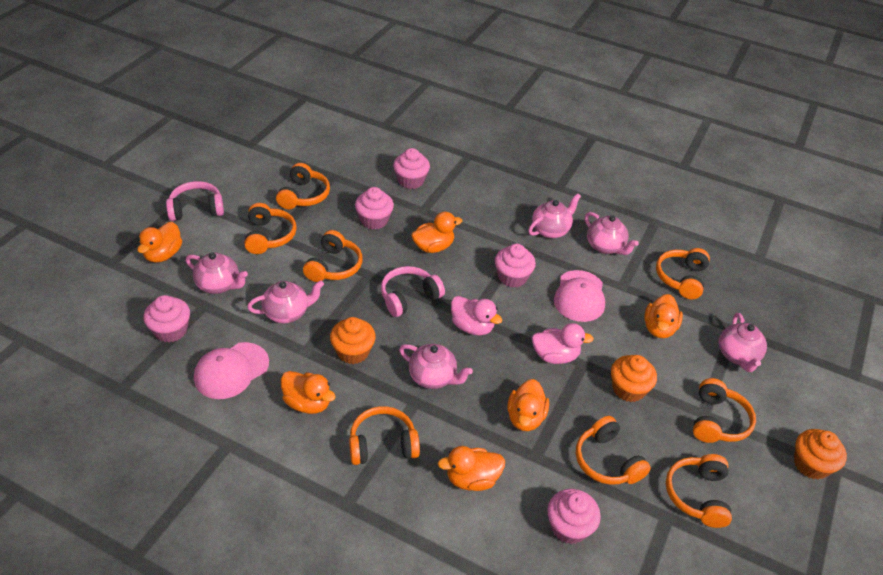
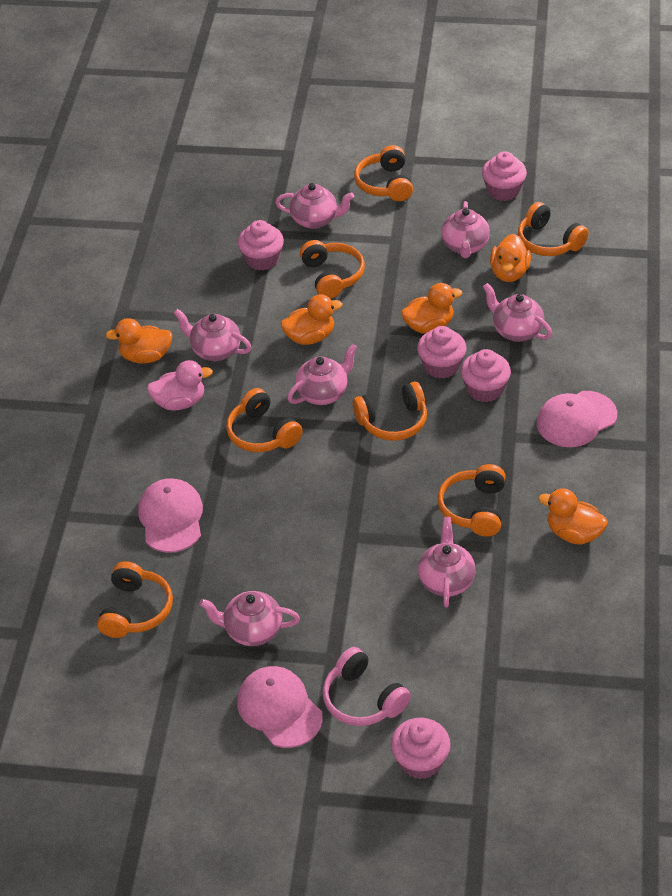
orange cupcake: [330,317,376,364] [611,355,657,402] [794,429,847,480] = 3 -> none = 0
orange duck: [137,222,182,263] [281,371,336,414] [411,212,462,253] [438,446,505,491] [507,379,549,431] [644,294,683,338] = 6 -> [106,318,173,363] [281,294,342,345] [401,283,462,333] [490,234,531,282] [538,488,608,544] = 5
orange headphones: [244,203,297,254] [276,163,330,209] [303,230,363,282] [349,406,420,465] [576,416,651,485] [656,248,710,299] [666,454,732,528] [693,378,756,443] = 8 -> [97,561,173,638] [226,388,303,452] [300,240,365,299] [353,381,427,441] [354,145,413,201] [438,464,506,536] [518,202,589,256] = 7
pink cap: [194,342,269,399] [554,270,605,322] = 2 -> [138,478,203,553] [237,666,323,748] [537,391,617,447] = 3
pink duck: [451,296,502,336] [532,323,594,364] = 2 -> [147,360,213,411] = 1
pink headphones: [166,181,224,221] [381,266,445,317] = 2 -> [322,647,411,726] = 1
pink teapot: [186,252,248,294] [247,280,324,323] [399,344,473,389] [528,193,581,239] [585,212,639,255] [719,313,767,372] = 6 -> [173,309,252,361] [199,591,300,646] [275,183,354,229] [287,344,358,405] [418,517,476,608] [441,201,490,258] [483,283,552,342] = 7

